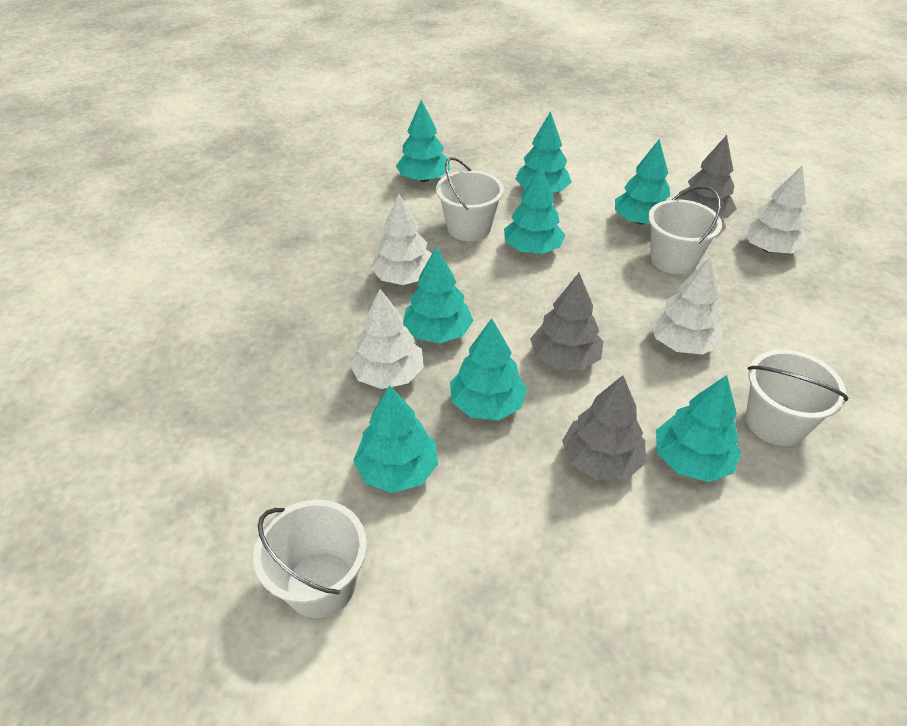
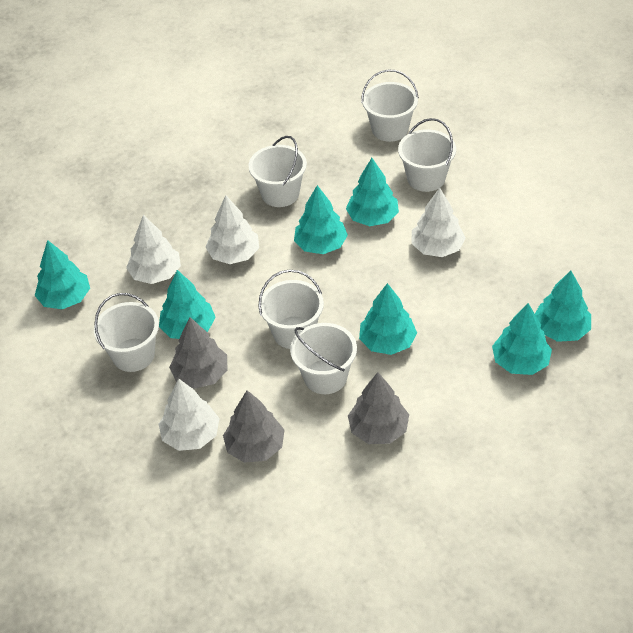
turquoise tree: [353,385,438,493] [396,100,450,182] [403,247,473,343] [450,318,527,420] [504,166,565,254] [515,111,572,192] [615,139,670,225] [656,375,741,482] = 8 -> [35,240,90,309] [159,270,216,339] [294,185,348,254] [346,158,399,226] [359,283,417,355] [492,303,552,375] [535,270,591,342] = 7
white bucket: [253,500,367,618] [436,157,504,241] [648,186,722,274] [746,350,848,446] = 4 -> [94,293,159,372] [249,136,307,207] [259,269,324,349] [290,323,357,394] [361,69,419,142] [398,118,456,192] = 6

